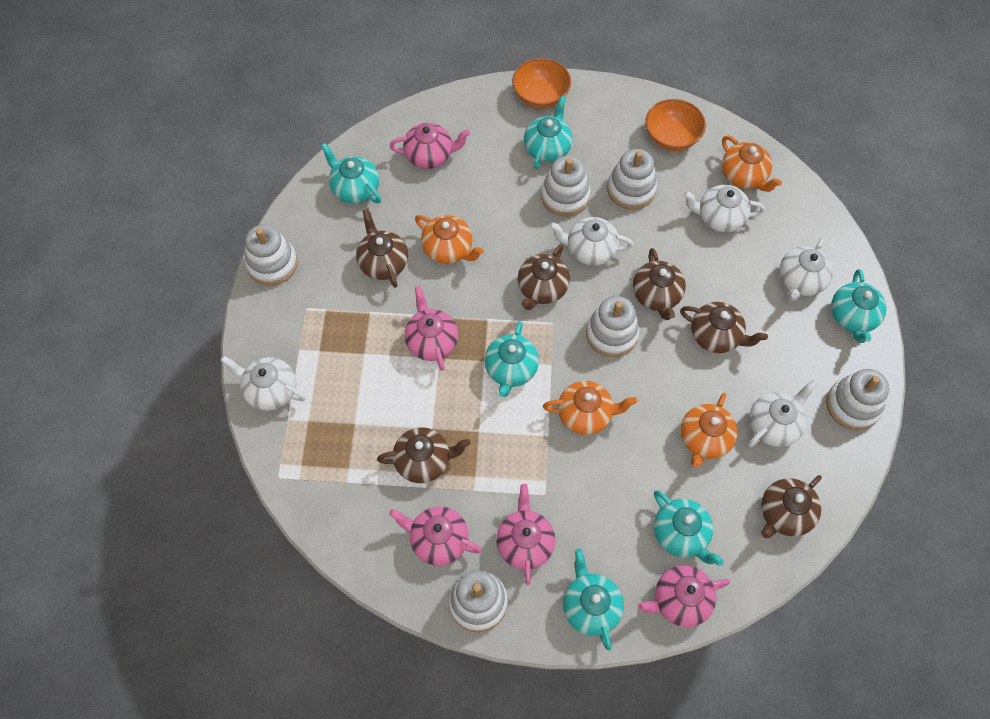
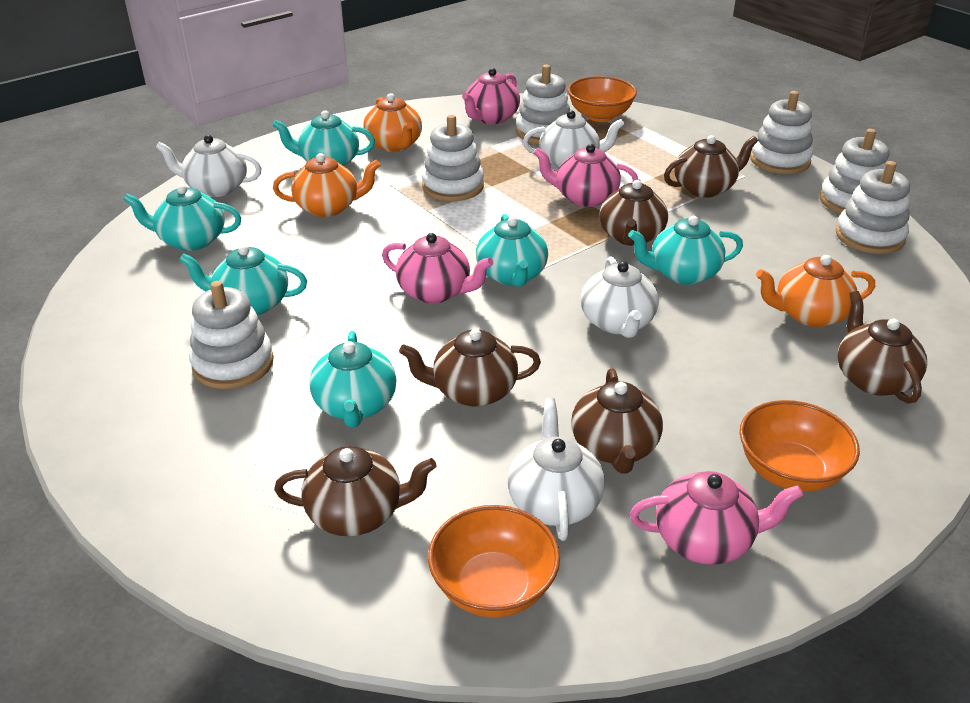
orange bowl: [512,58,571,109] [645,99,706,151] = 2 -> [428,505,560,618] [568,76,637,122] [740,400,860,492] = 3
orange teapot: [415,215,484,264] [543,381,637,435] [680,393,738,468] [722,135,782,192] = 4 -> [273,153,380,217] [363,93,422,152] [756,255,875,327] = 3
pink teapot: [389,507,482,566] [390,123,471,169] [404,286,458,371] [496,484,555,585] [638,565,730,627] = 5 -> [382,233,493,303] [462,68,520,124] [534,144,638,207] [630,471,803,565] = 4
white teapot: [220,356,306,411] [549,217,633,266] [683,185,765,232] [748,380,817,447] [779,238,833,301] = 5 -> [156,135,262,197] [508,398,605,541] [523,110,624,168] [581,257,659,338] = 4

